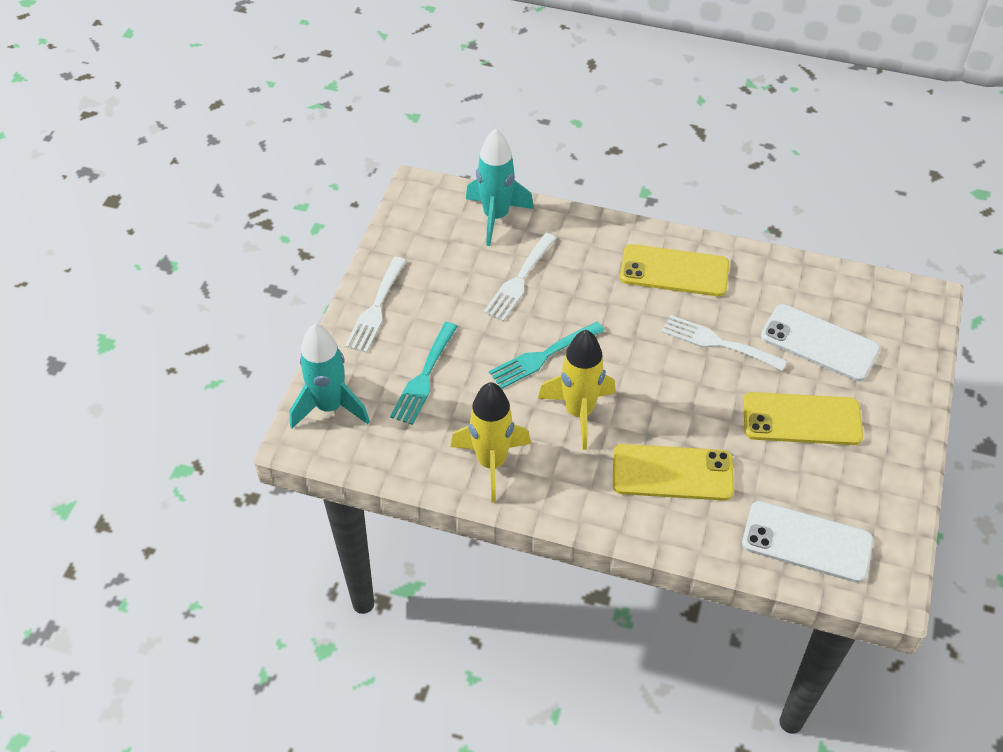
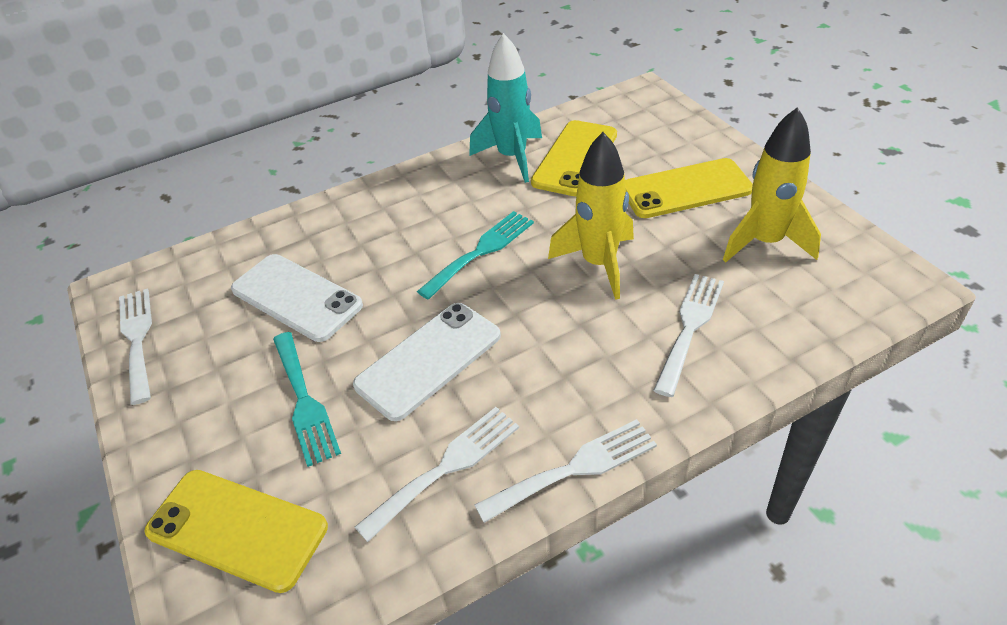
turquoise rocket: [290,324,370,428] [466,129,534,246] = 2 -> [469,33,542,183] = 1
white fork: [345,257,407,353] [483,233,557,321] [662,315,787,371] = 3 -> [119,288,152,405] [355,407,519,542] [475,419,657,523] [653,274,724,397] = 4

